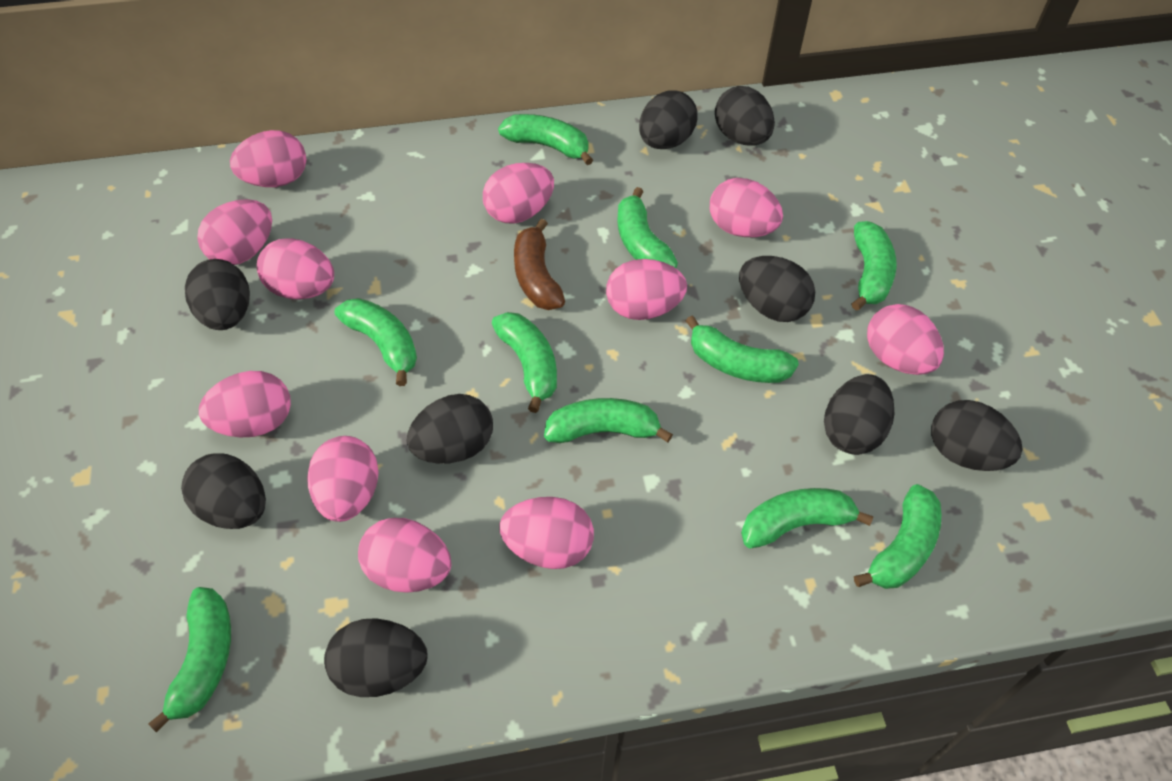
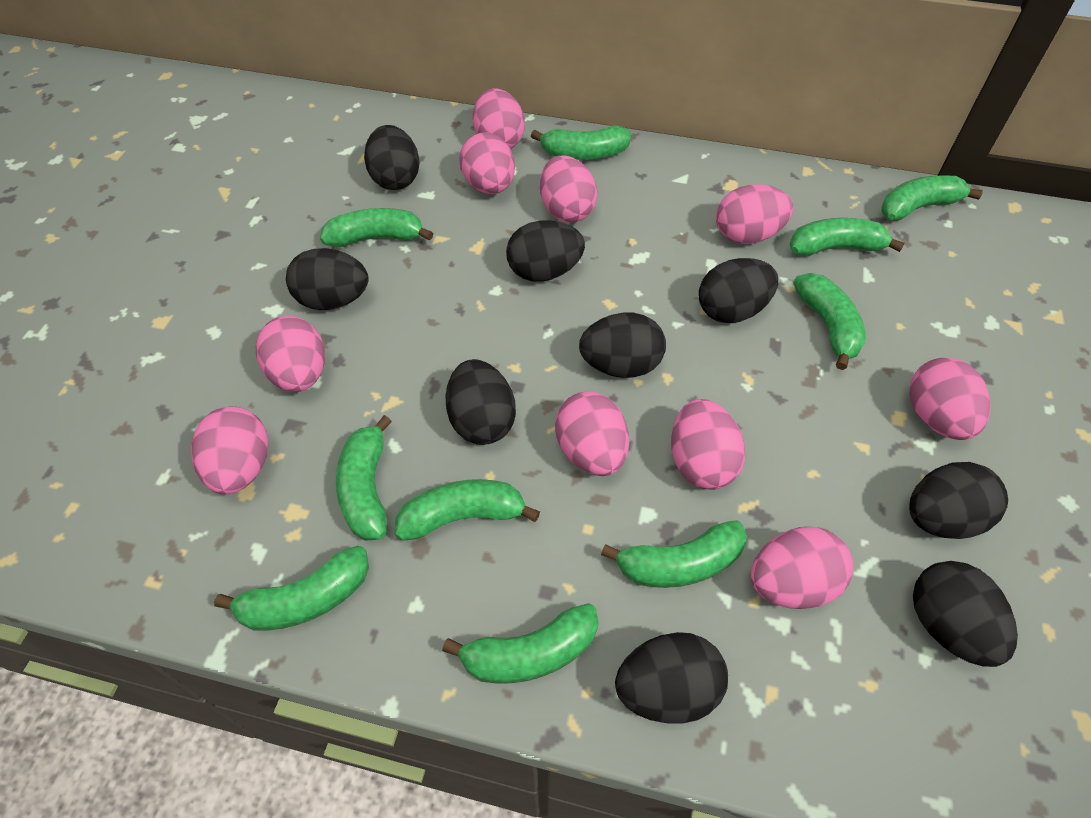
brown banana: [514,219,565,310] = 1 -> none = 0
pink egg: [197,199,272,265] [199,371,291,437] [230,130,306,187] [257,238,334,300] [307,436,379,522] [358,518,451,593] [483,163,554,224] [499,497,594,569] [606,259,687,320] [710,178,783,237] [867,304,944,375] = 11 -> [191,407,268,494] [256,316,325,392] [459,132,515,194] [473,88,525,149] [540,155,598,222] [555,392,629,476] [671,399,745,490] [716,185,793,244] [751,527,853,609] [909,358,991,440] = 10

